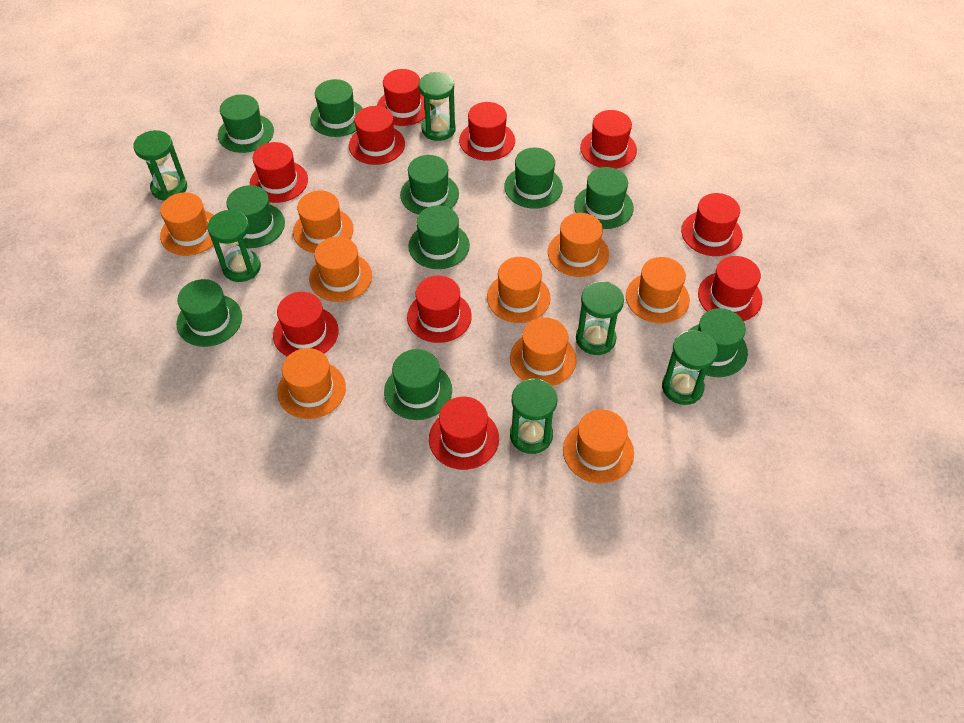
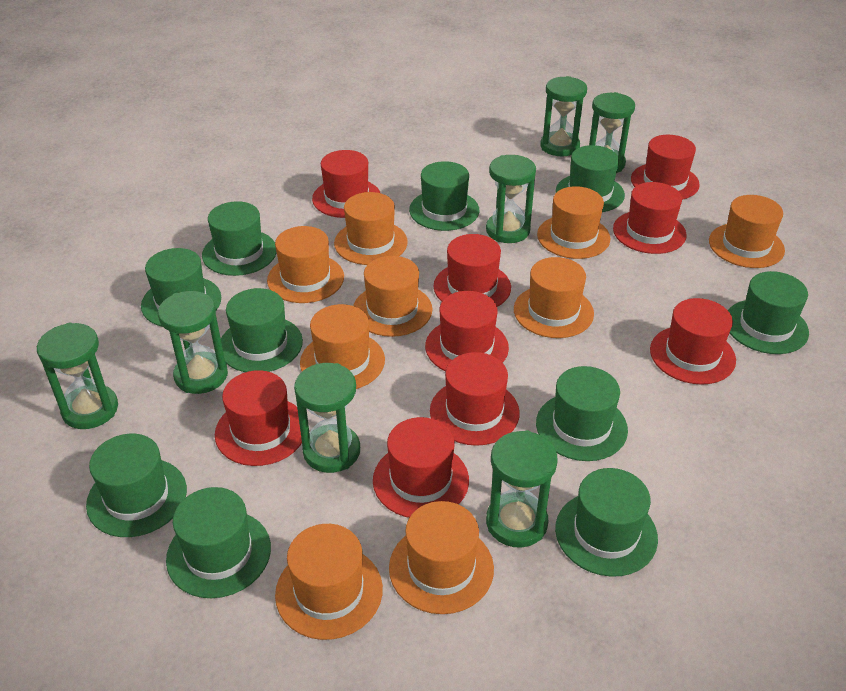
green hourglass: [133,130,187,201] [207,210,261,282] [418,72,456,141] [510,378,557,454] [576,281,624,355] [662,330,718,405] = 6 -> [37,323,118,429] [158,291,228,394] [294,363,360,473] [486,155,536,243] [486,431,558,548] [540,76,587,156] [589,92,635,173] = 7
red hat: [250,142,308,203] [273,292,339,357] [349,106,405,165] [377,69,431,126] [407,276,472,343] [429,396,499,470] [459,102,515,161] [580,110,637,169] [681,193,742,256] [698,256,762,321] = 10 -> [215,370,302,466] [312,150,380,218] [373,417,469,518] [425,291,509,371] [430,352,520,446] [433,234,511,307] [613,182,687,254] [631,135,700,200] [650,298,736,385] = 9

